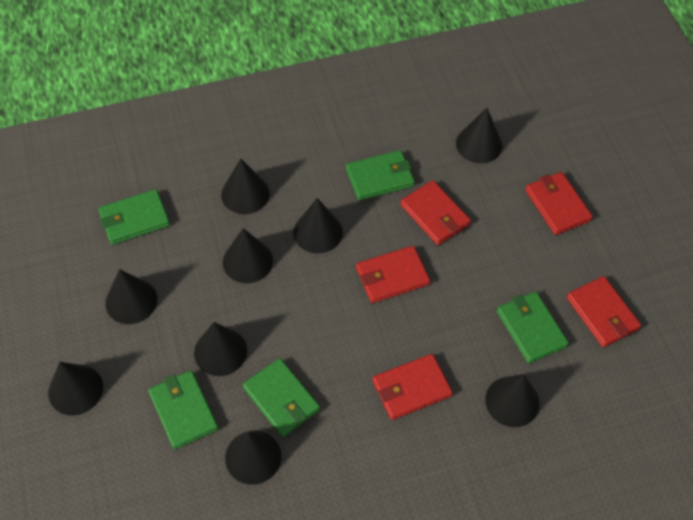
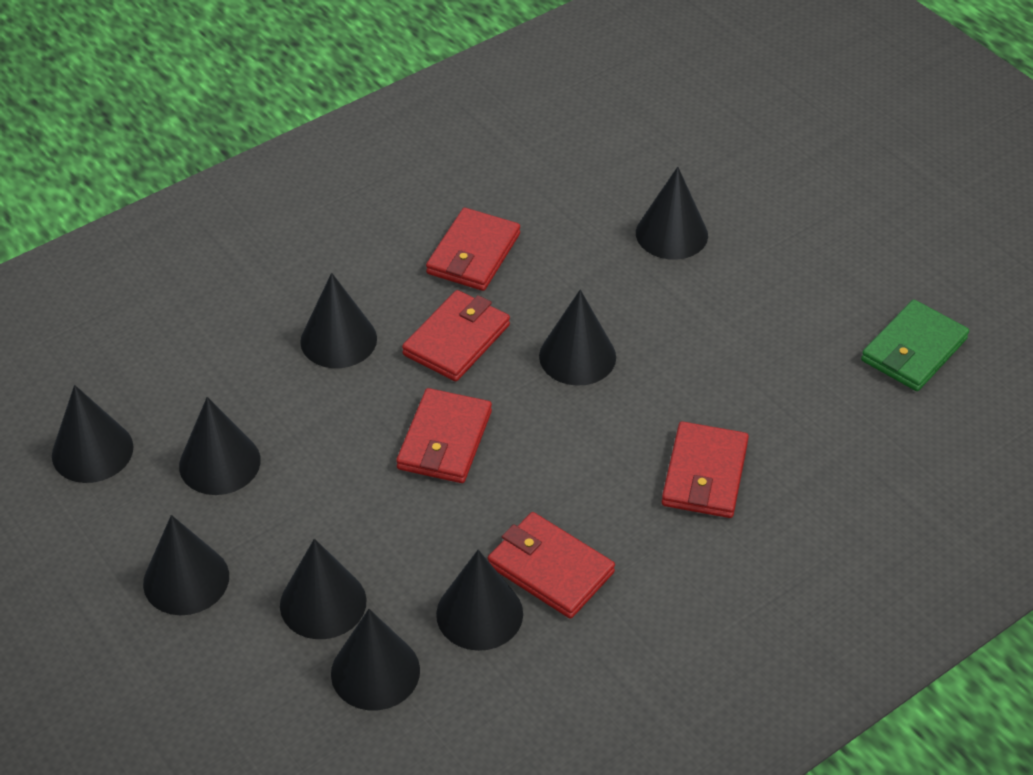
green wallet: [99,189,170,245] [148,370,218,450] [243,358,320,437] [346,150,415,200] [497,291,569,364] = 5 -> [861,300,969,391] = 1

